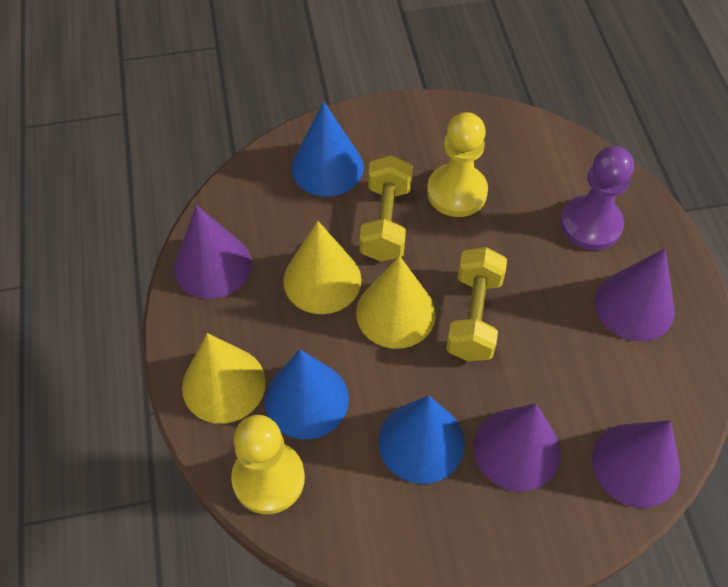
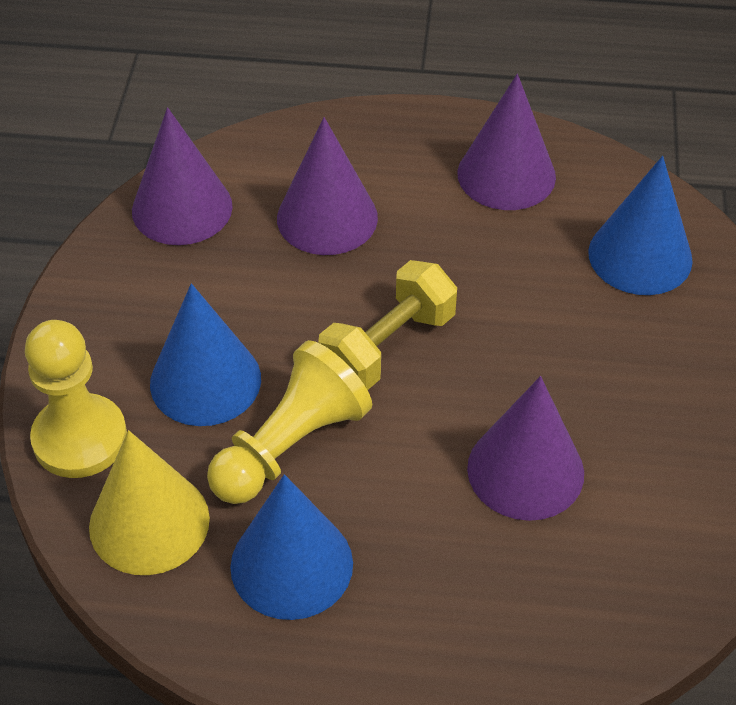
purple pawn: [560,146,634,250] = 1 -> none = 0
yellow cone: [182,333,266,424] [283,221,361,314] [356,256,436,349] = 3 -> [89,430,210,575] = 1
yellow dumbbell: [360,155,412,262] [446,247,507,361] = 2 -> [318,260,457,390] = 1

